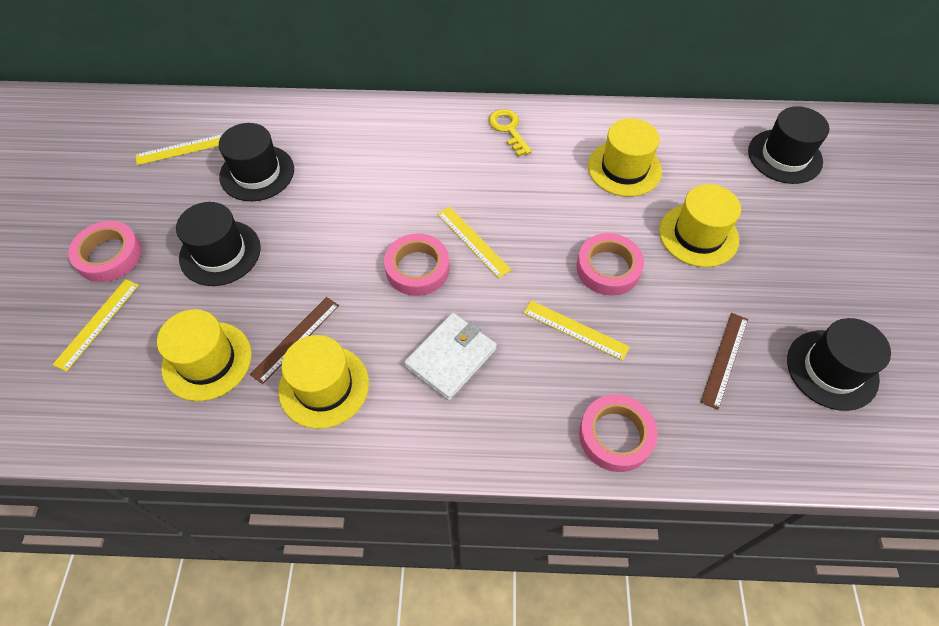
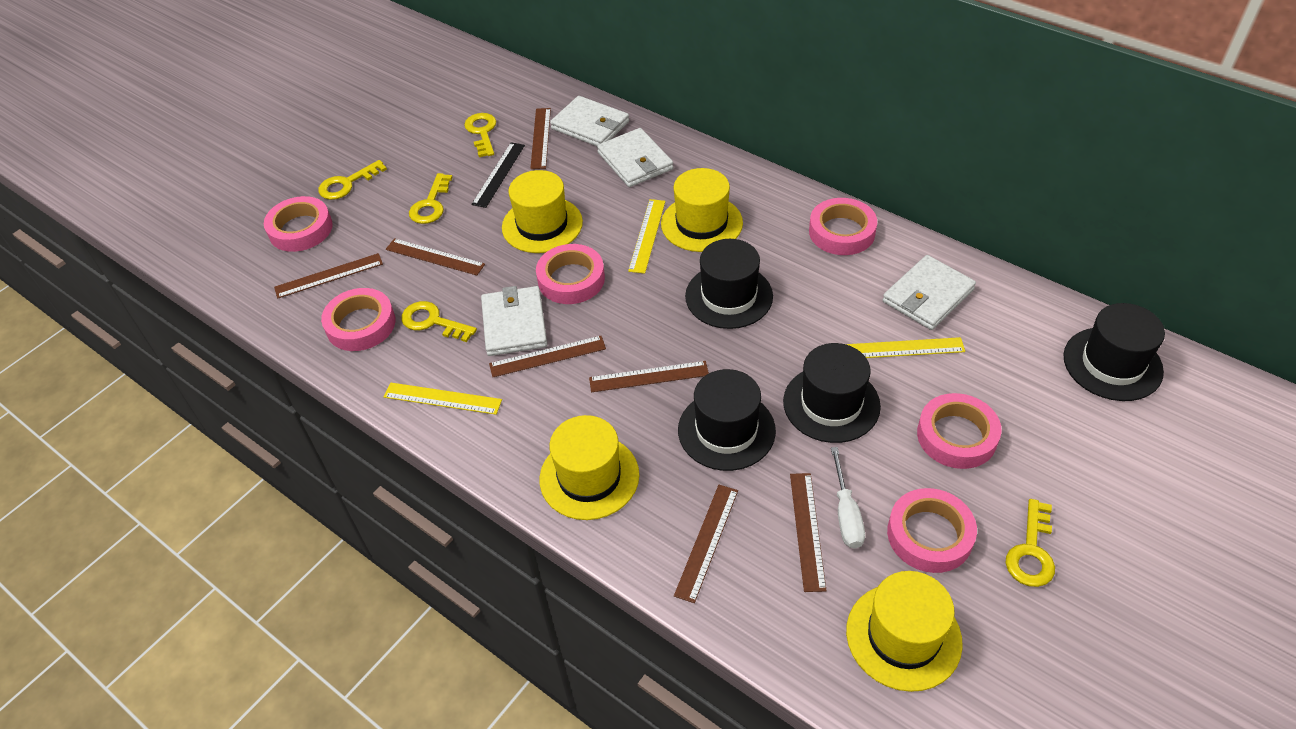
black ruler: none = 0 -> [471,142,525,208] = 1
brown ruler: [250,297,339,384] [701,313,748,410] = 2 -> [274,253,383,298] [386,238,485,275] [489,336,606,377] [530,108,551,169] [589,361,709,392] [674,485,738,603] [790,473,827,592] = 7
pink tape: [68,221,142,282] [384,234,450,296] [576,233,644,296] [579,395,658,472] = 4 -> [264,196,333,252] [321,288,395,351] [536,244,605,304] [809,198,877,255] [887,488,977,573] [917,393,1001,469] = 6
white screwdriver: none = 0 -> [831,447,865,548] = 1
white wallet: [404,313,497,401] = 1 -> [481,286,547,356] [550,96,629,146] [597,128,673,187] [883,255,976,330] = 4
yellow key: [489,109,532,157] = 1 -> [318,160,387,200] [401,301,477,342] [409,173,453,224] [464,113,496,157] [1006,499,1055,587] = 5
yellow ruler: [53,279,139,372] [136,134,222,165] [437,206,511,278] [523,300,630,361] = 4 -> [384,382,502,415] [628,199,666,274] [846,337,965,358] = 3

